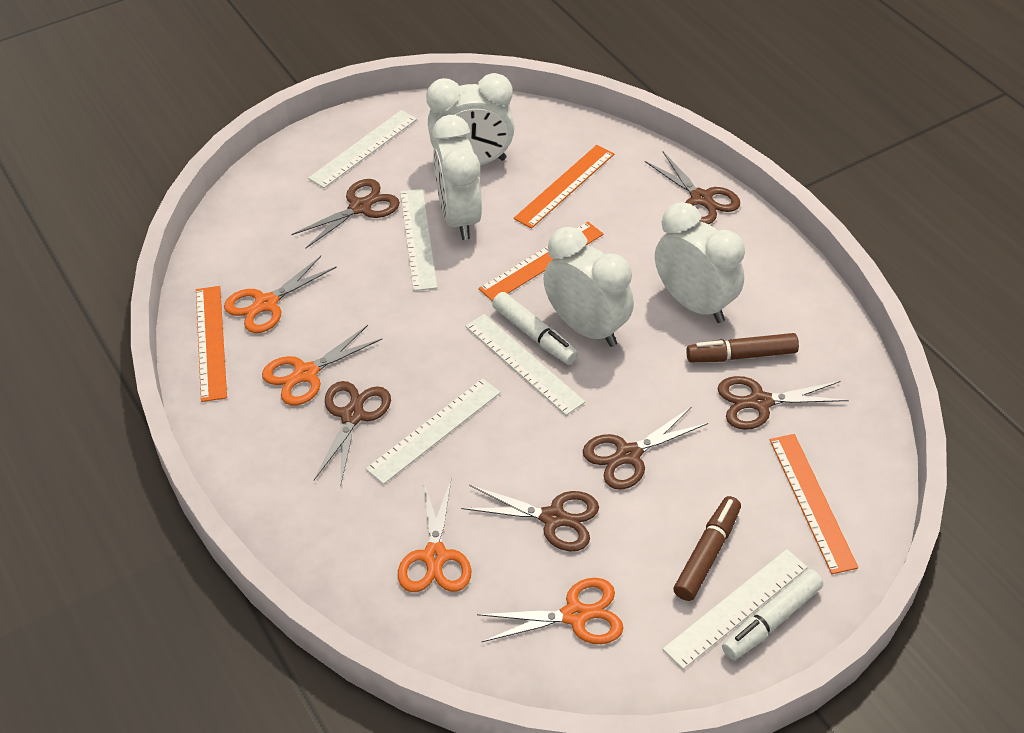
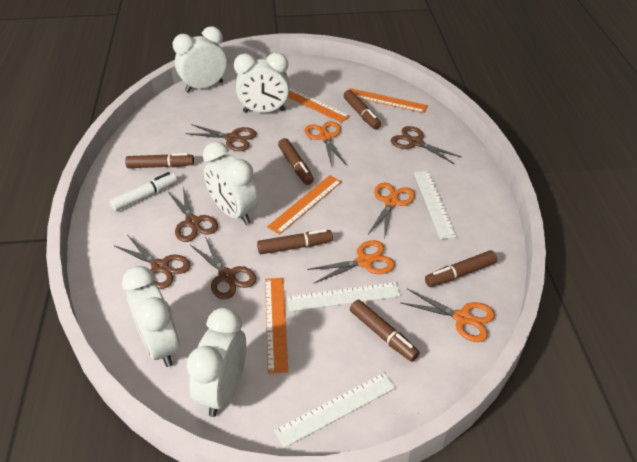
brown marker: [673,496,741,601] [686,333,799,362] = 2 -> [125,153,194,168] [257,229,333,254] [278,138,314,185] [343,90,381,129] [350,300,420,362] [425,250,497,287] = 6
brown scissors: [291,179,400,248] [314,381,391,483] [461,485,599,551] [583,407,708,490] [645,152,740,224] [718,376,849,430] = 6 -> [114,236,190,289] [168,187,218,242] [185,124,257,151] [190,237,256,299] [391,126,461,164] = 5
white clock: [426,73,514,165] [432,115,482,240] [543,227,634,347] [655,202,745,323] = 4 -> [122,266,179,367] [173,26,227,93] [186,307,246,417] [203,142,258,225] [234,52,289,113] = 5
white marker: [492,292,578,365] [722,569,823,660] = 2 -> [110,172,177,211] = 1
white ruler: [308,110,417,188] [366,378,501,484] [400,189,437,291] [465,314,585,415] [662,549,808,669] = 5 -> [274,373,396,448] [287,282,401,311] [414,171,457,239] = 3

